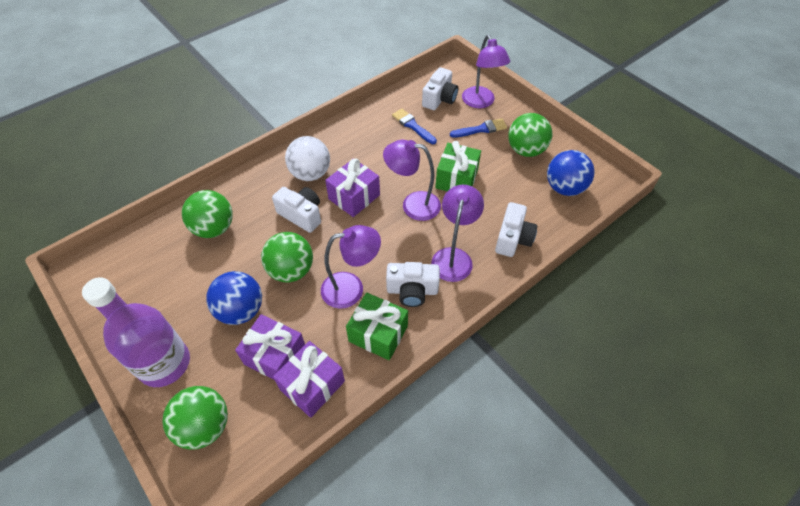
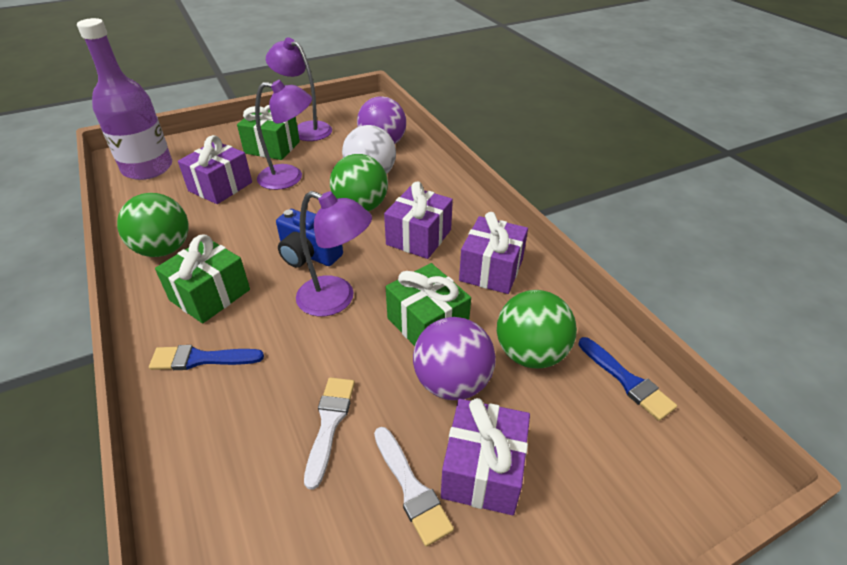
blue ball: [206,271,262,325] [547,150,595,196] = 2 -> none = 0
blue camera: none = 0 -> [276,209,343,268] = 1
green ball: [162,386,228,450] [182,190,233,238] [261,232,313,282] [508,113,552,157] = 4 -> [117,193,189,257] [330,154,388,211] [497,290,577,368] = 3
green gift: [346,293,408,360] [435,141,481,191] = 2 -> [155,235,250,324] [237,105,300,160] [386,263,471,346] = 3
purple ball: none = 0 -> [357,96,406,144] [413,317,496,400] = 2
purple gift: [235,314,305,380] [273,341,345,418] [325,158,380,217] = 3 -> [178,135,252,204] [384,181,453,259] [441,398,530,515] [459,212,528,294] = 4
purple lamp: [321,225,381,309] [383,140,441,221] [431,185,484,282] [462,35,510,108] = 4 -> [255,80,312,190] [266,38,332,141] [296,191,372,316] = 3
white brush: none = 0 -> [304,377,355,490] [374,427,454,547] = 2
white camera: [272,187,321,233] [386,262,440,307] [422,67,458,110] [495,202,537,257] = 4 -> none = 0

